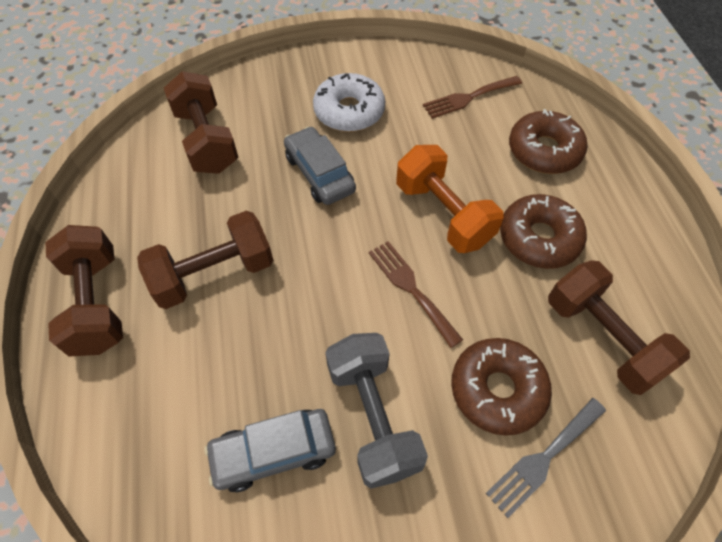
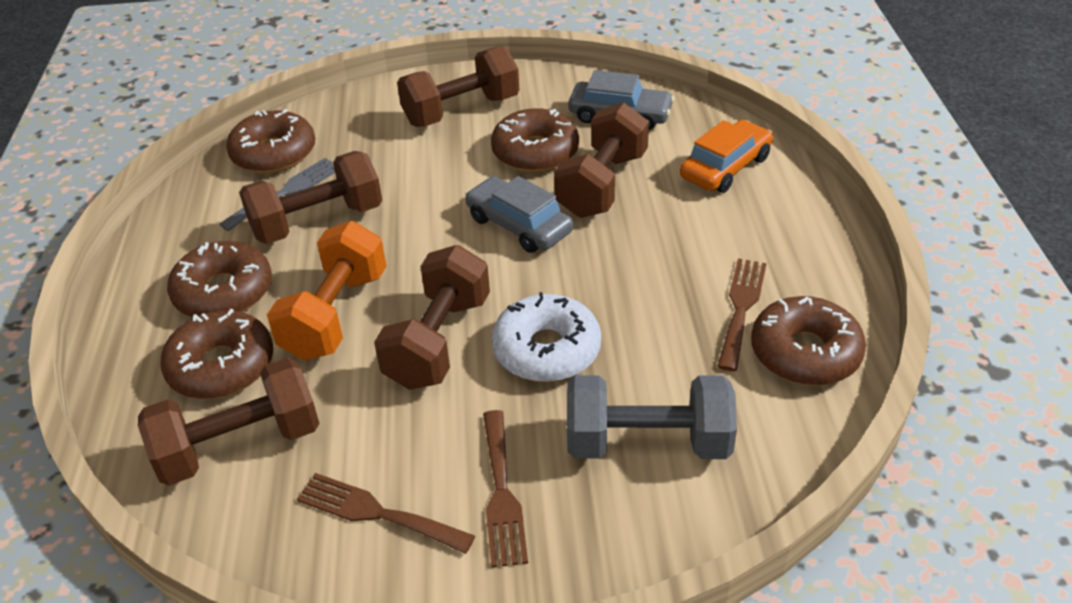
brown donut: [451,338,552,436] [500,194,587,269] [509,109,588,174] = 3 -> [160,309,273,399] [167,241,272,317] [226,109,315,173] [491,108,579,172] [751,296,866,386] = 5
brown dumbbell: [45,225,123,357] [137,210,273,309] [164,71,238,174] [548,260,690,395] = 4 -> [138,358,320,486] [239,151,382,244] [374,245,490,390] [397,46,520,127] [554,102,649,218] = 5
brown fork: [369,241,463,348] [423,76,522,119] = 2 -> [297,473,475,554] [483,410,528,568] [717,259,767,371] = 3
orange car: none = 0 -> [680,120,773,193] = 1

